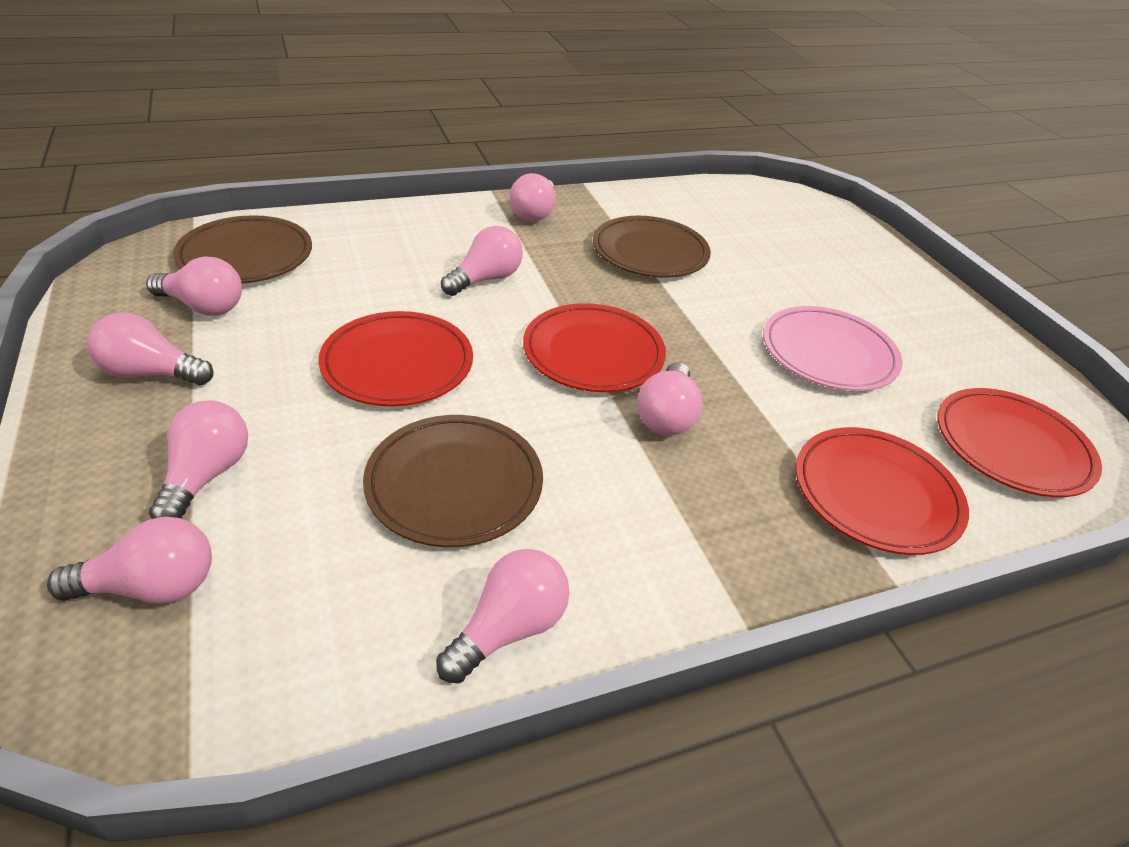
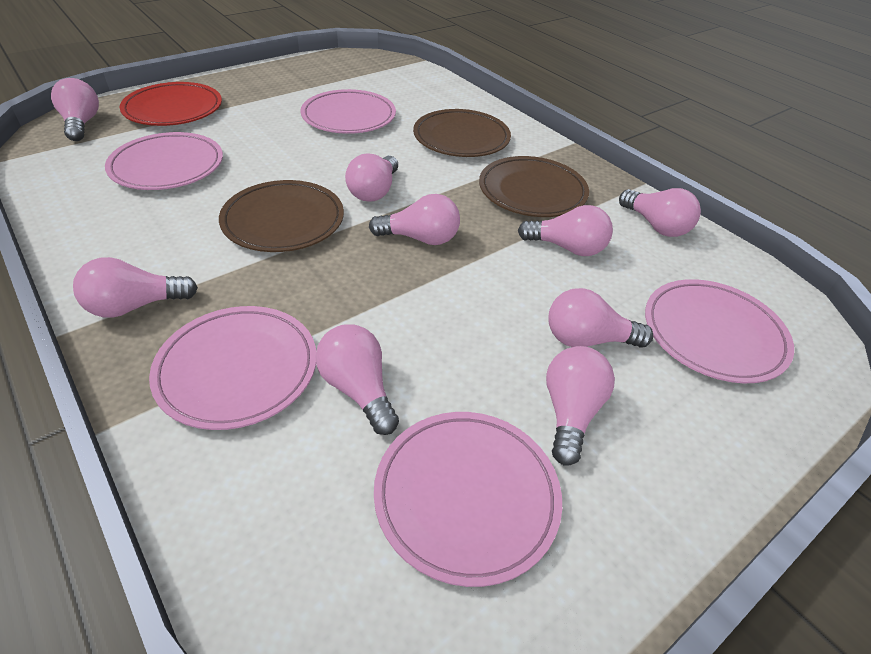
pink light bulb: [47,516,212,603] [87,312,214,385] [146,256,242,316] [149,400,248,519] [436,549,569,683] [441,226,523,296] [510,173,556,222] [637,362,702,436] = 8 -> [51,78,99,141] [73,257,198,318] [315,324,399,435] [345,153,398,202] [369,194,460,245] [518,205,613,256] [546,346,615,465] [548,288,653,348] [619,188,701,237] = 9
pink plate: [763,306,903,391] = 1 -> [105,132,223,190] [149,306,316,430] [301,89,396,134] [374,412,562,587] [645,279,794,383] = 5
red plate: [318,311,473,406] [523,303,666,392] [796,427,969,555] [937,388,1102,497] = 4 -> [119,82,222,126] = 1

